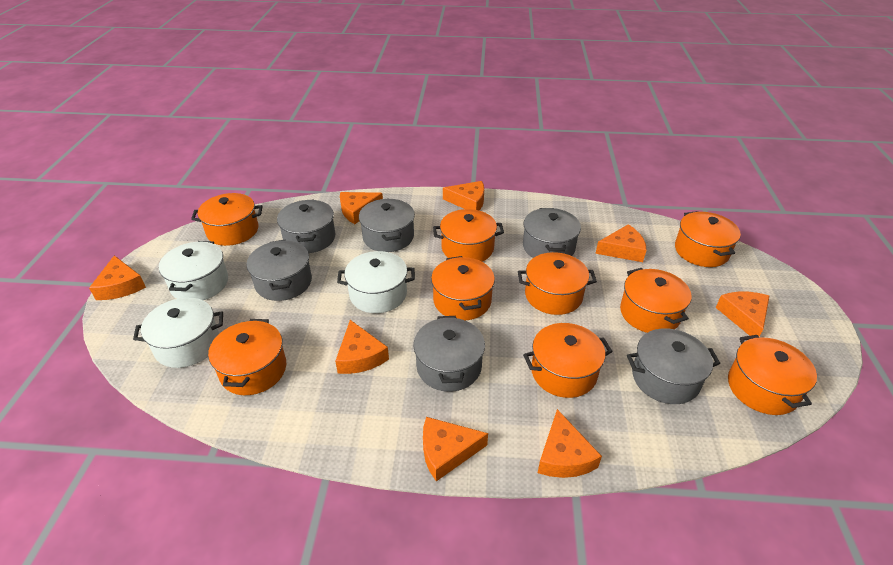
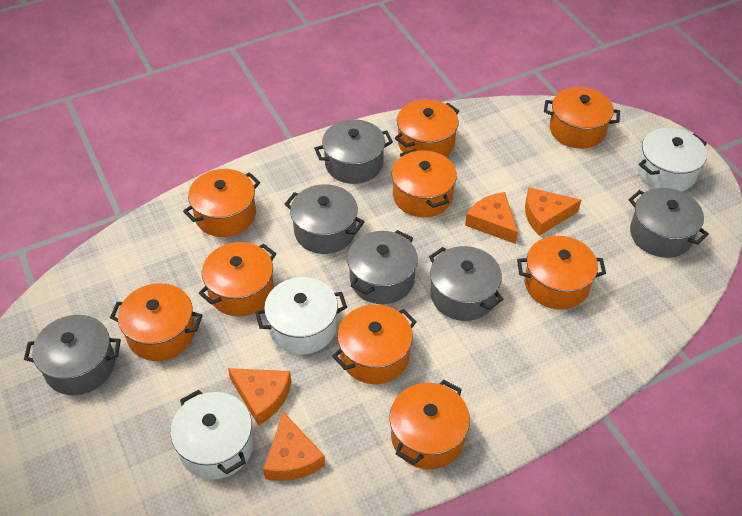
orange cheese: [89,255,146,300] [335,320,389,374] [340,192,383,224] [423,417,488,481] [443,181,484,211] [538,409,602,478] [595,224,646,262] [716,292,769,337] = 8 -> [228,368,291,426] [263,412,325,481] [465,192,518,244] [525,187,581,236] = 4

